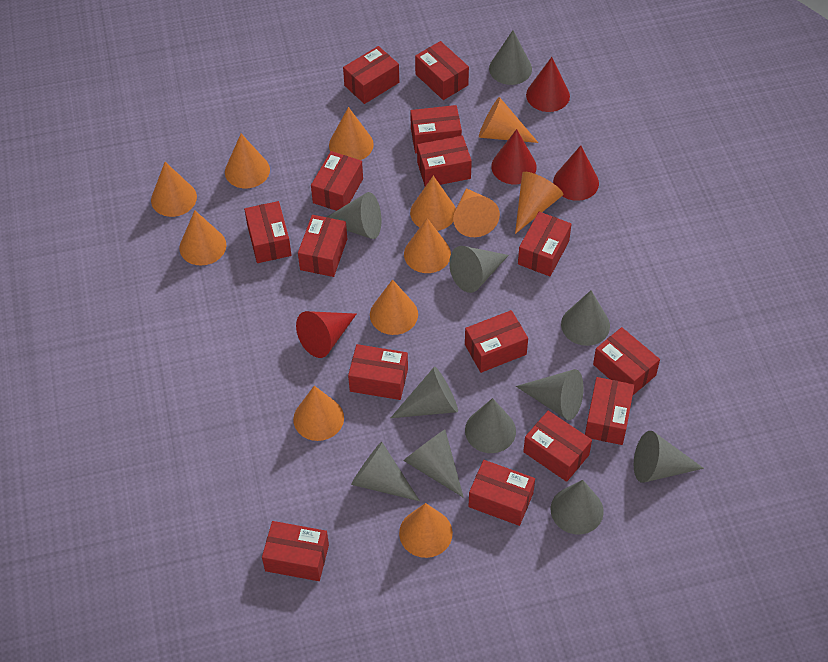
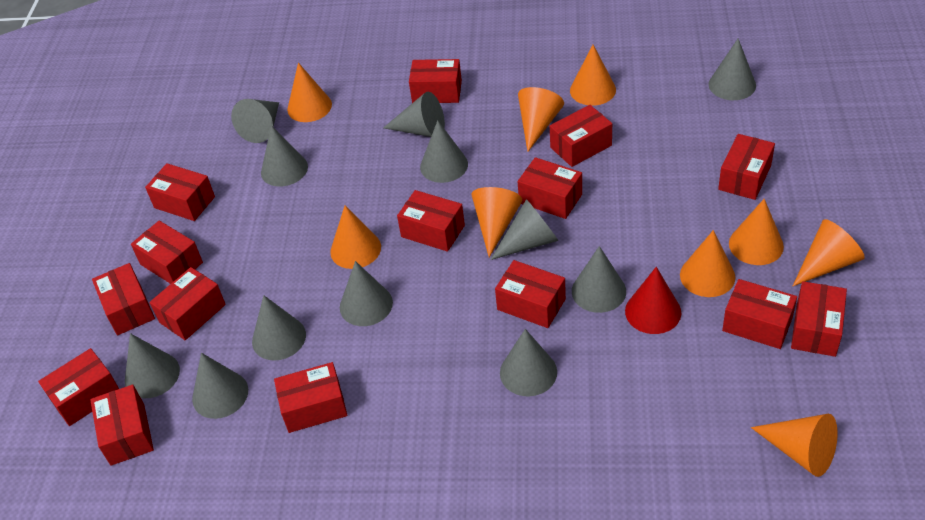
grey cone: [327,192,381,239] [351,442,420,501] [391,367,458,418] [403,429,464,498] [449,246,509,293] [465,398,516,453] [489,30,532,85] [516,369,584,420] [551,480,604,535] [561,290,610,346] [634,431,704,483] = 11 -> [125,333,180,398] [192,353,248,419] [231,99,279,143] [252,295,306,361] [261,125,308,187] [340,261,393,326] [383,92,445,137] [420,120,468,183] [490,199,558,260] [500,329,557,396] [572,246,626,313] [709,38,756,100] = 12
orange cone: [151,162,197,217] [180,210,226,266] [225,134,270,188] [293,386,344,441] [329,107,374,160] [370,279,418,335] [399,503,453,558] [404,218,451,273] [410,176,456,231] [453,188,500,237] [479,97,538,143] [515,172,563,234] = 12 -> [287,63,332,122] [330,205,381,269] [471,187,522,257] [518,87,564,152] [570,45,616,106] [680,230,735,297] [729,199,784,265] [751,414,838,477] [793,219,865,286] = 9
red cone: [296,311,356,358] [491,129,537,184] [526,57,570,112] [553,145,599,201] = 4 -> [625,267,681,334] = 1

